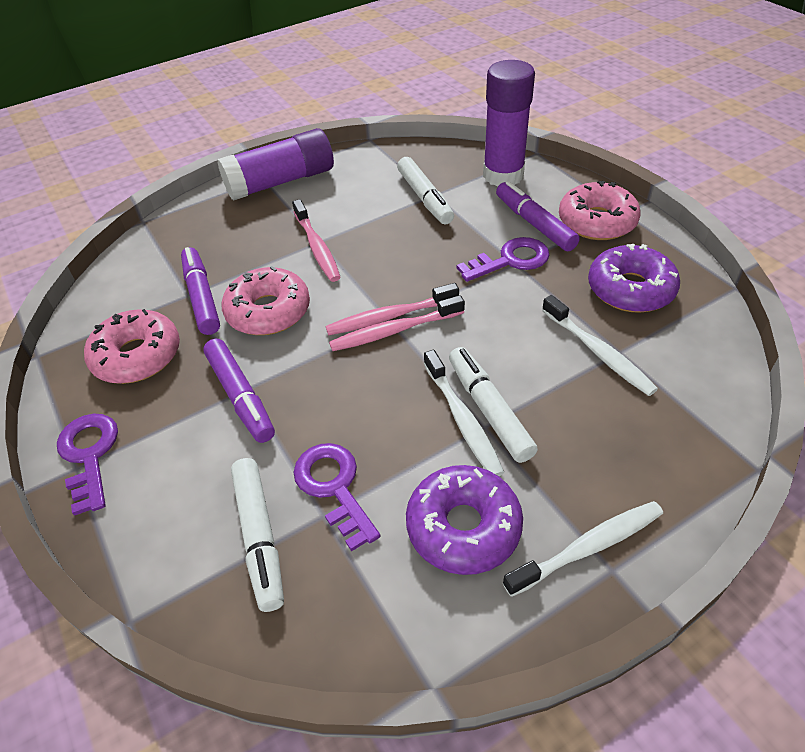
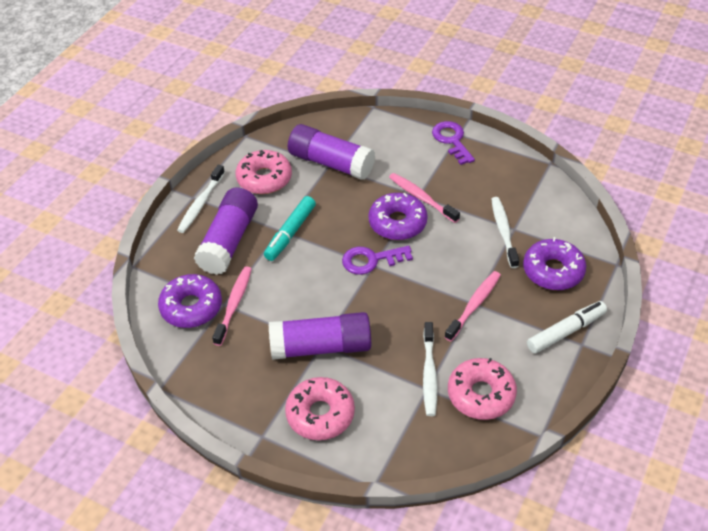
purple donut: [406,465,523,575] [588,244,680,312] = 2 -> [158,274,222,328] [368,193,428,240] [523,237,586,290] = 3
purple glue stick: [217,128,334,201] [483,60,535,187] = 2 -> [194,187,258,275] [269,312,371,360] [288,124,375,180] = 3
purple key: [57,414,118,516] [294,443,380,552] [457,237,550,282] = 3 -> [342,246,413,275] [432,121,475,165] = 2
purple marker: [181,247,220,335] [203,339,275,443] [496,181,580,251] = 3 -> none = 0
turquoise marker: none = 0 -> [264,196,316,261] = 1
white marker: [231,458,284,612] [397,157,454,224] [449,347,538,463] = 3 -> [527,301,607,353] = 1

